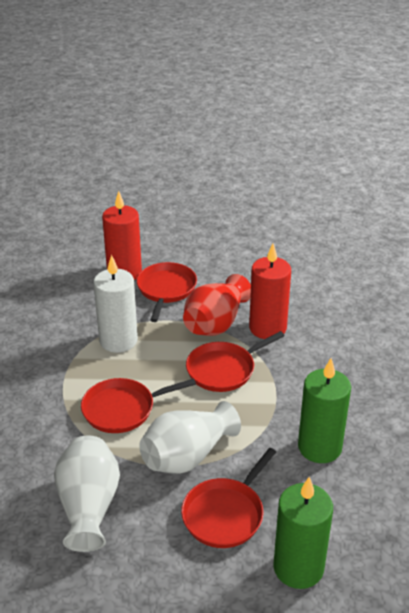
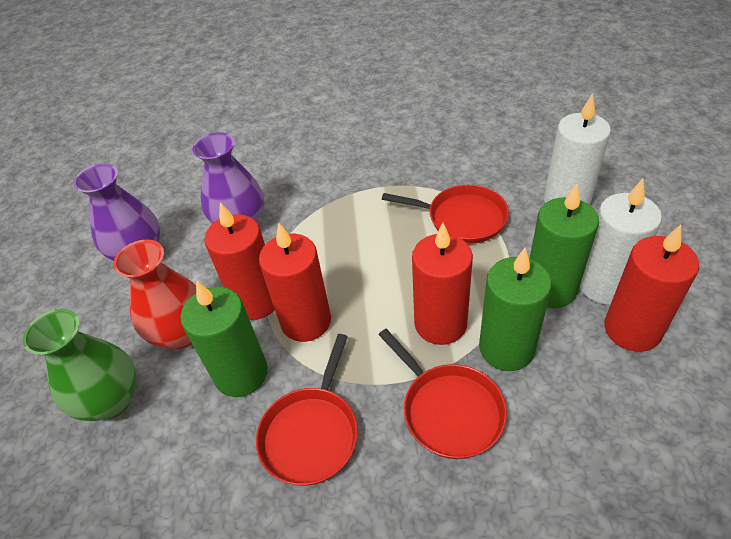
green candle: [273,477,333,589] [298,358,351,463] = 2 -> [180,280,268,397] [479,248,552,371] [530,183,599,308] = 3
green vase: none = 0 -> [23,309,136,421] = 1
purple vase: none = 0 -> [74,163,160,261] [192,132,264,224] = 2
red candle: [102,191,142,280] [249,244,291,339] = 2 -> [204,202,275,320] [259,223,331,342] [412,223,473,345] [604,224,699,352] = 4
red pan: [81,378,196,433] [137,262,197,322] [181,448,276,548] [186,331,285,392] = 4 -> [256,334,358,486] [378,329,507,459] [382,185,509,244] = 3
white candle: [93,255,138,353] = 1 -> [544,93,611,205] [580,178,662,305] = 2
white vase: [54,435,120,552] [139,401,241,474] = 2 -> none = 0

